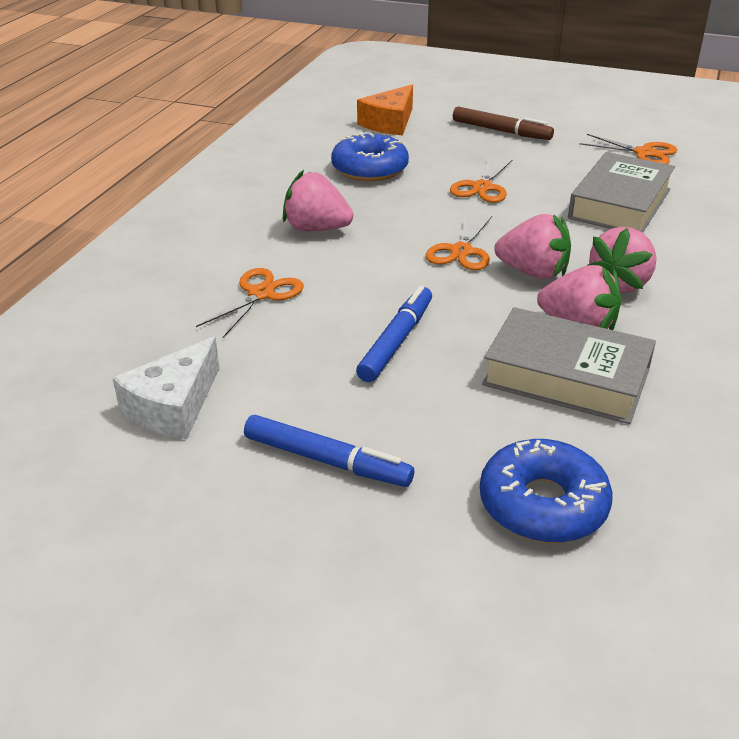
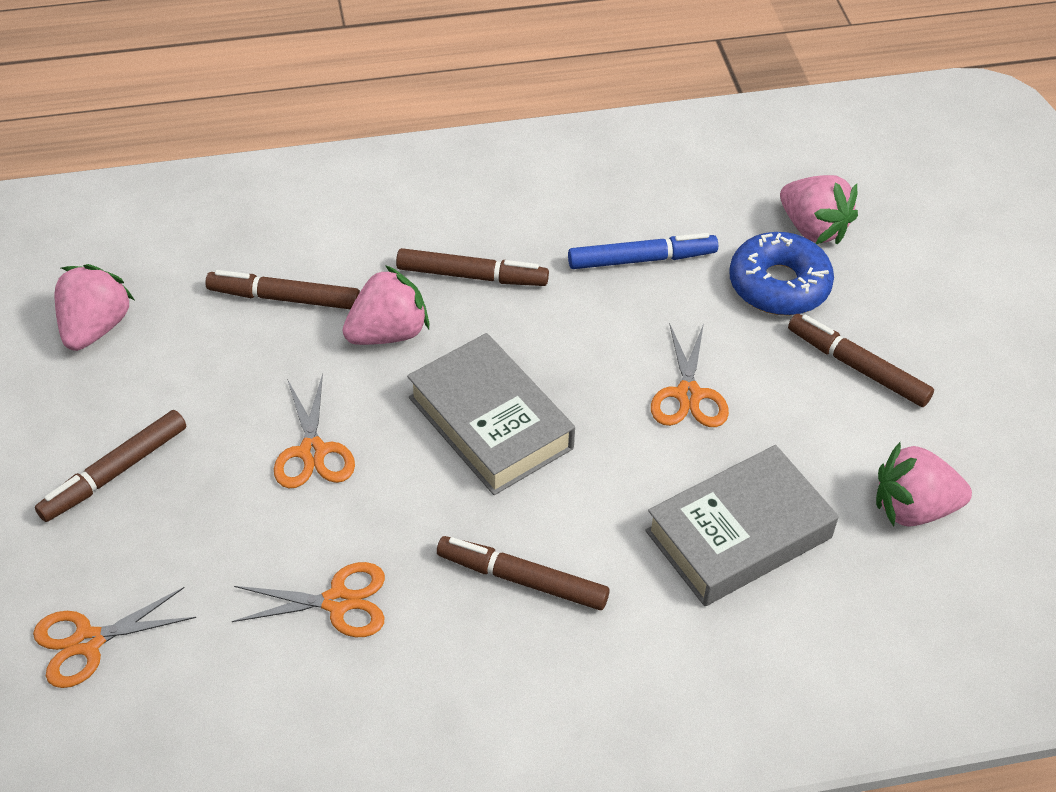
blue donut: [331,132,409,182] [480,439,613,543] = 2 -> [729,232,834,316] = 1
blue marker: [244,415,414,487] [356,286,432,382] = 2 -> [568,233,718,269] = 1
brown marker: [453,106,554,140] = 1 -> [35,410,186,522] [205,270,360,309] [396,248,549,286] [437,536,610,610] [788,314,934,407] = 5
orange cheese: [357,84,413,135] = 1 -> none = 0
white cheese: [113,337,219,439] = 1 -> none = 0

